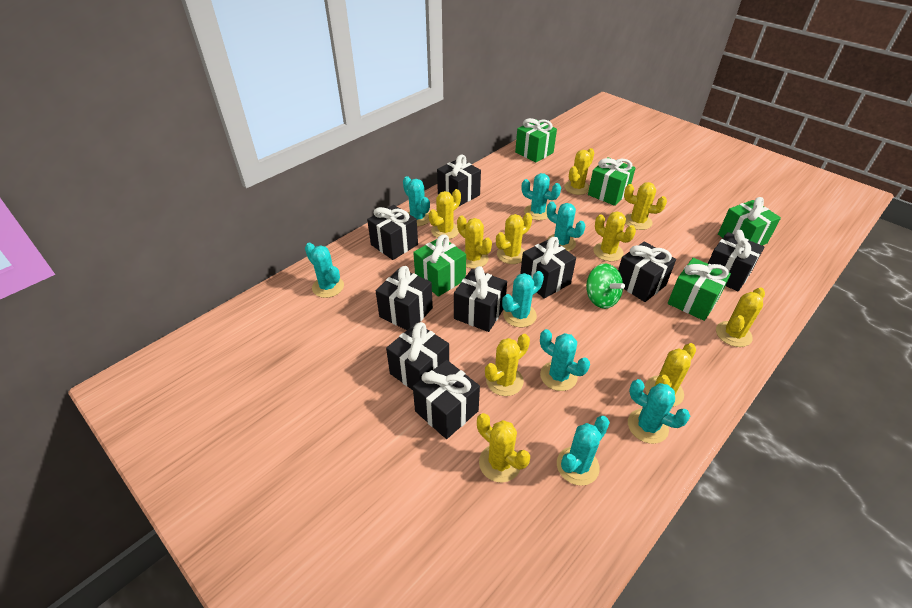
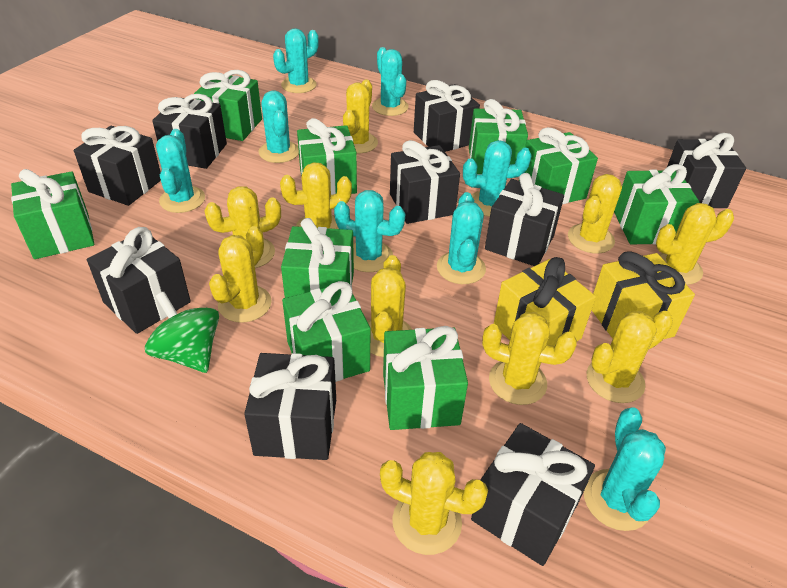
green gift: [413,234,466,297] [515,118,557,162] [588,157,636,206] [668,258,731,321] [718,197,781,246] = 5 -> [11,169,95,259] [194,70,262,141] [281,218,354,298] [282,281,370,382] [297,118,357,195] [383,326,468,430] [469,99,528,174] [519,127,598,204] [614,164,700,245] = 9
yellow gift: none = 0 -> [494,257,596,346] [592,252,695,339] = 2

